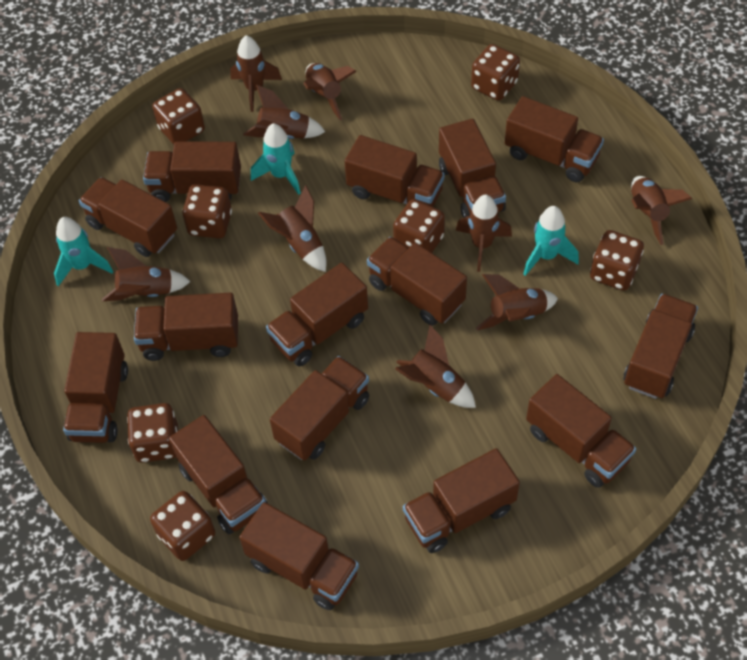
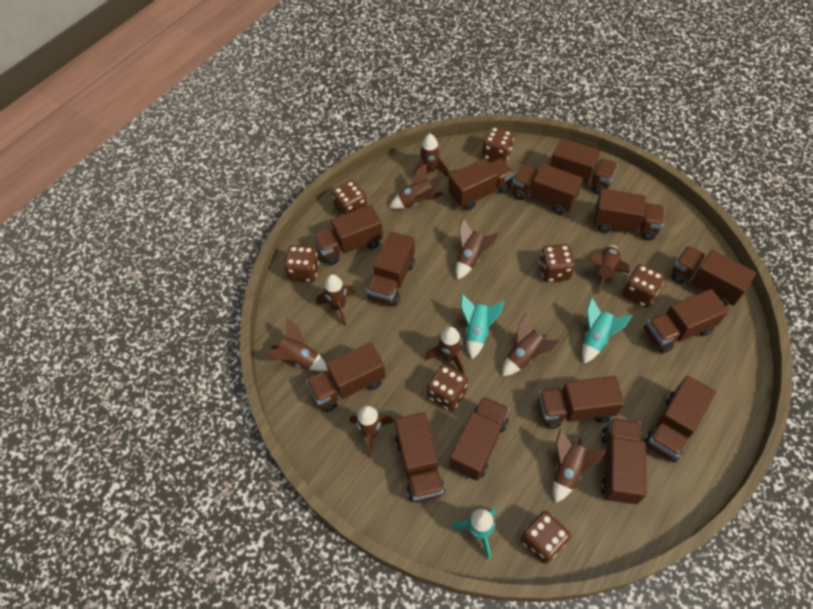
brown rocket: [102,247,191,301] [230,35,282,112] [243,85,325,139] [258,185,327,272] [304,63,357,120] [395,325,476,408] [455,195,512,272] [476,274,558,330] [631,176,692,245] = 9 -> [265,319,328,371] [316,274,355,326] [350,406,394,458] [389,163,444,209] [413,134,449,178] [425,327,464,375] [456,218,499,280] [502,314,560,376] [553,429,607,503] [588,245,630,294] = 10
brown truck: [63,332,128,443] [79,177,177,257] [134,293,238,361] [143,141,241,202] [169,415,267,534] [239,502,359,610] [266,263,368,366] [270,356,369,461] [345,135,445,207] [367,237,467,326] [403,448,520,553] [439,119,506,218] [505,96,604,182] [526,374,636,488] [623,294,698,399] = 15 -> [306,342,386,412] [313,205,383,265] [367,231,415,306] [395,412,445,503] [448,158,514,210] [450,396,510,481] [513,164,583,215] [538,376,624,429] [550,138,618,195] [594,189,665,240] [600,418,647,504] [644,289,729,354] [644,376,716,463] [671,246,756,306] = 14

